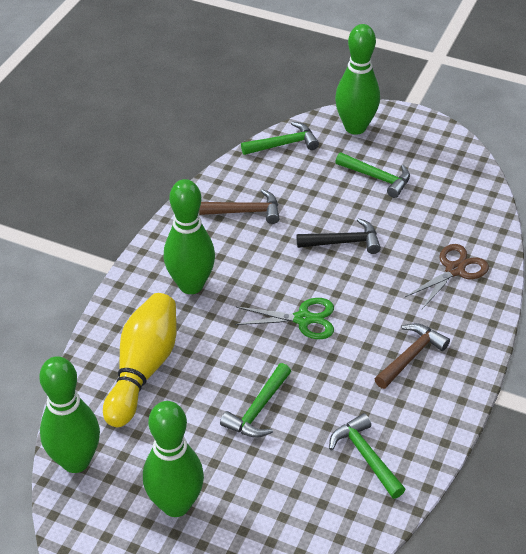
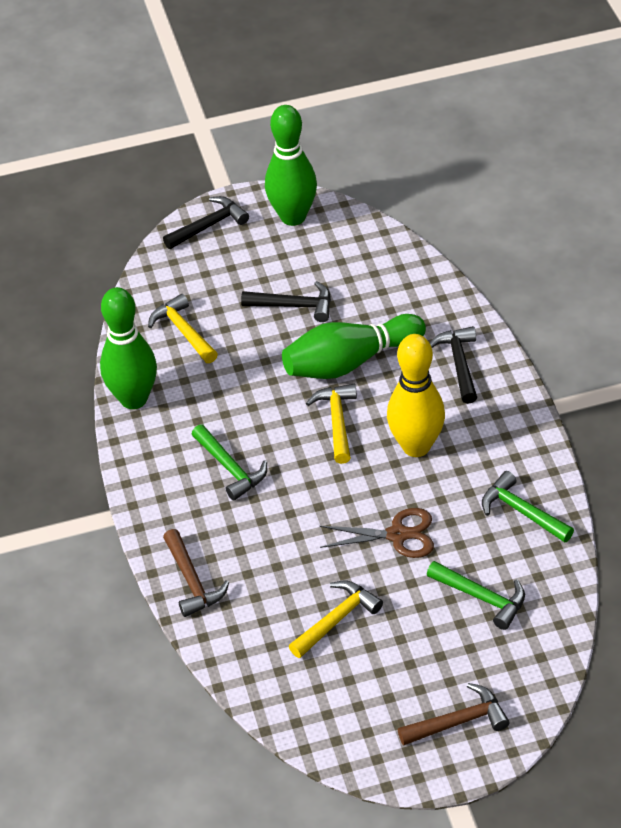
black hammer: [297,218,381,254] = 1 -> [163,196,249,249] [241,281,331,322] [430,326,477,404] = 3
green bowling pin: [39,356,100,473] [143,401,204,517] [164,179,215,294] [335,24,380,135] = 4 -> [100,287,157,409] [265,105,317,226] [282,314,426,379] = 3
green hammer: [220,363,291,438] [241,121,319,155] [329,413,406,499] [335,152,410,198] = 4 -> [191,424,267,501] [427,561,525,630] [482,471,574,543] = 3
green scissors: [235,298,334,339] = 1 -> none = 0
yellow hammer: none = 0 -> [148,294,218,363] [289,581,383,658] [306,384,357,464] = 3

